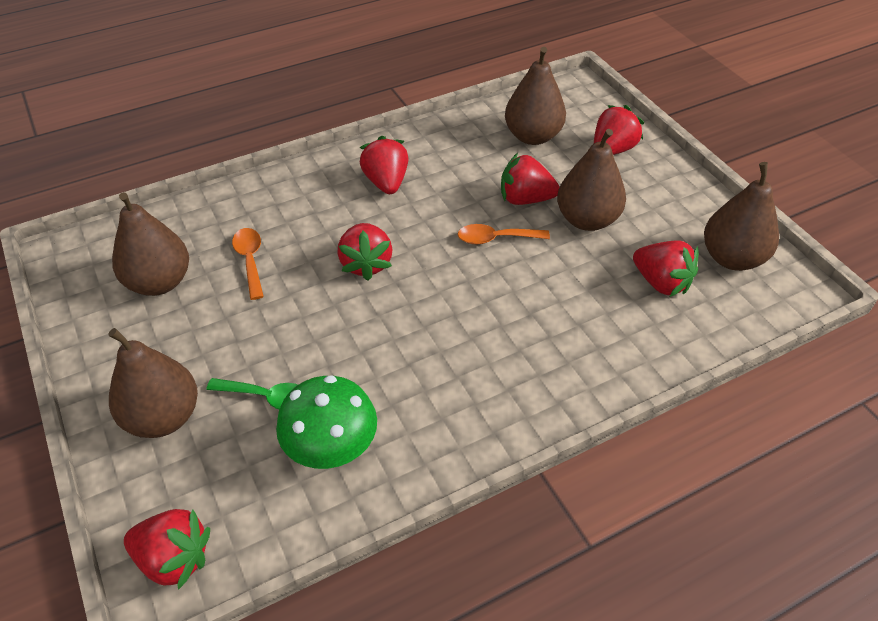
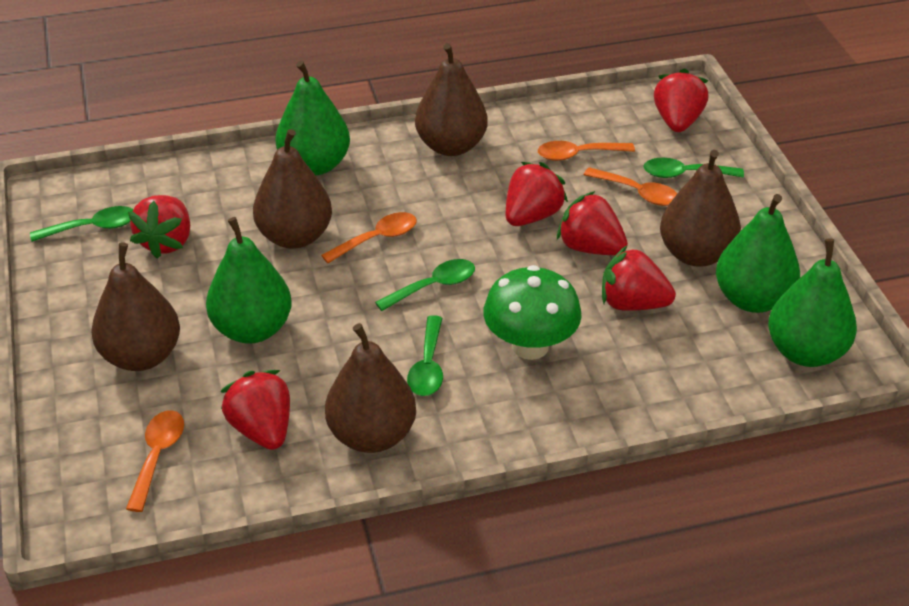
green pear: none = 0 -> [206,217,292,344] [276,61,350,176] [716,194,800,313] [768,238,857,367] = 4
green spoon: [206,378,298,410] = 1 -> [30,206,133,242] [375,259,475,311] [407,315,443,396] [643,158,744,178] = 4
orange spoon: [232,228,264,300] [458,224,550,244] = 2 -> [126,410,184,512] [321,212,417,263] [538,141,635,161] [584,167,677,206] = 4

